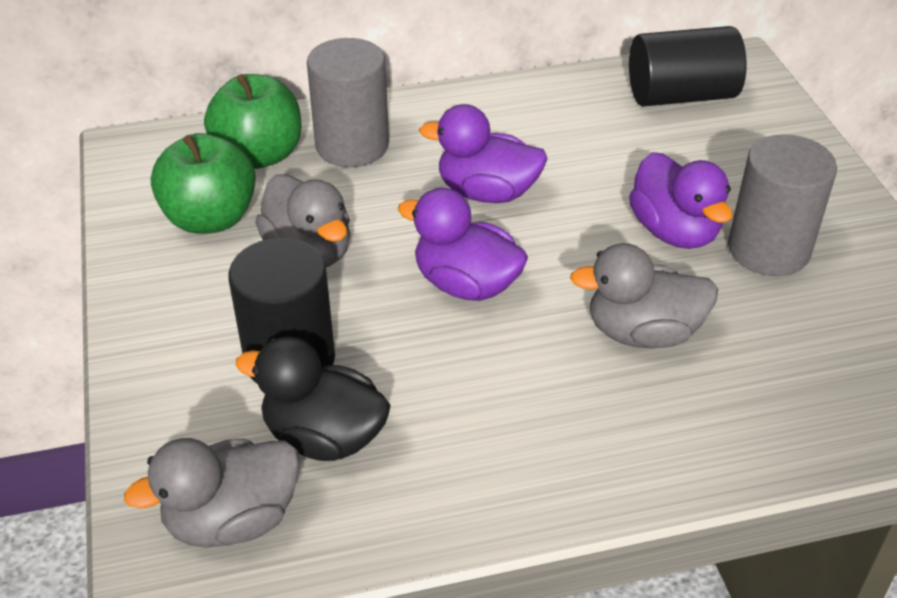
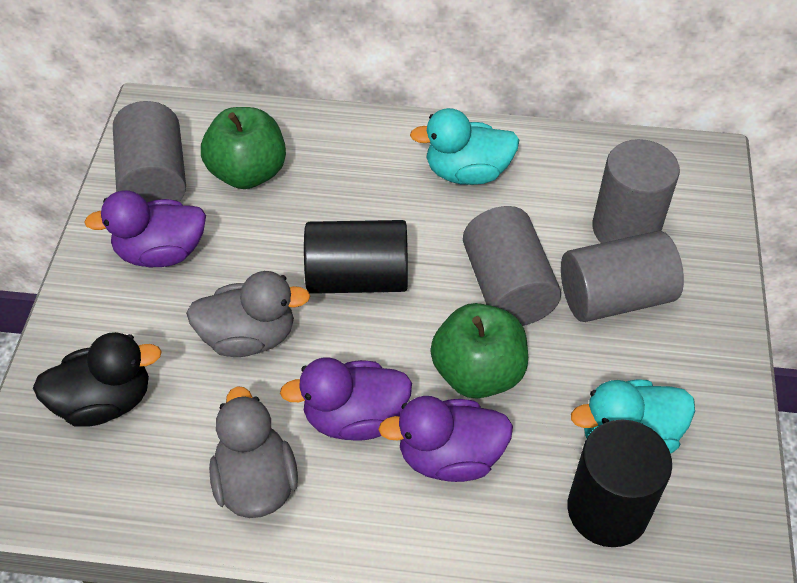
grey cylinder: [307,38,389,167] [728,134,837,276] = 2 -> [113,101,186,202] [463,206,561,326] [561,231,684,322] [592,139,680,243] = 4
grey duck: [124,438,300,548] [255,174,350,267] [570,243,718,348] = 3 -> [186,271,310,357] [209,386,298,518] = 2
turquoise duck: none = 0 -> [410,108,519,185] [571,380,695,454] = 2

